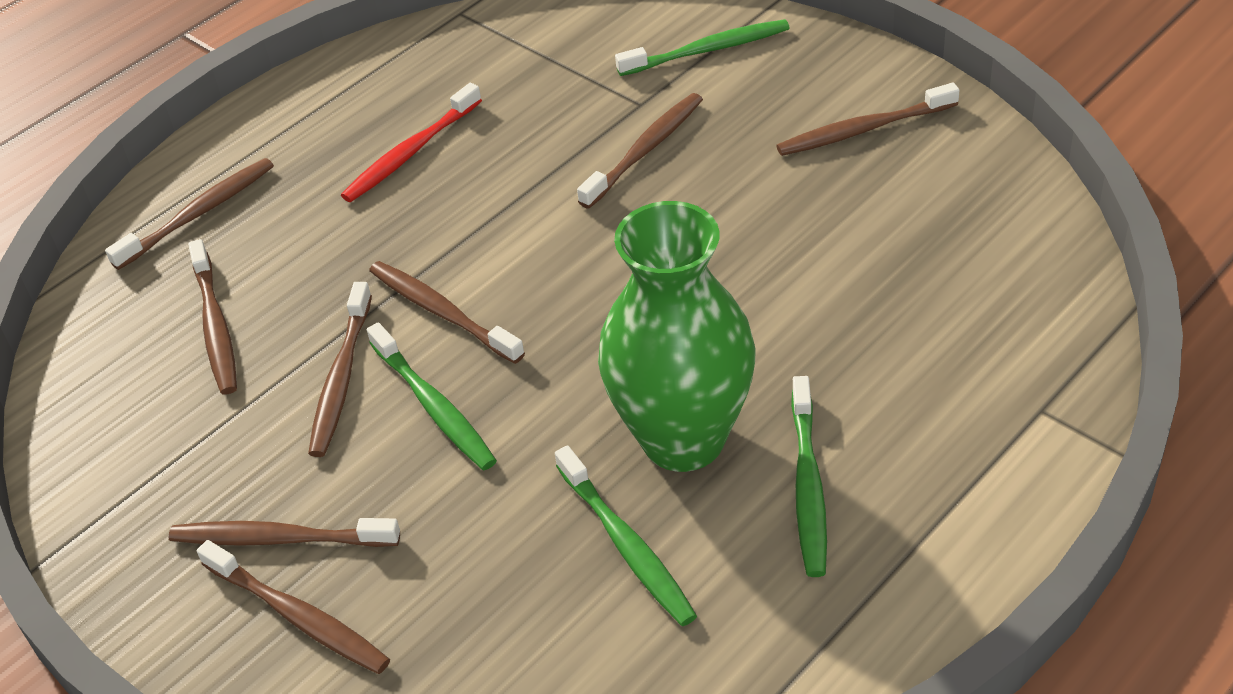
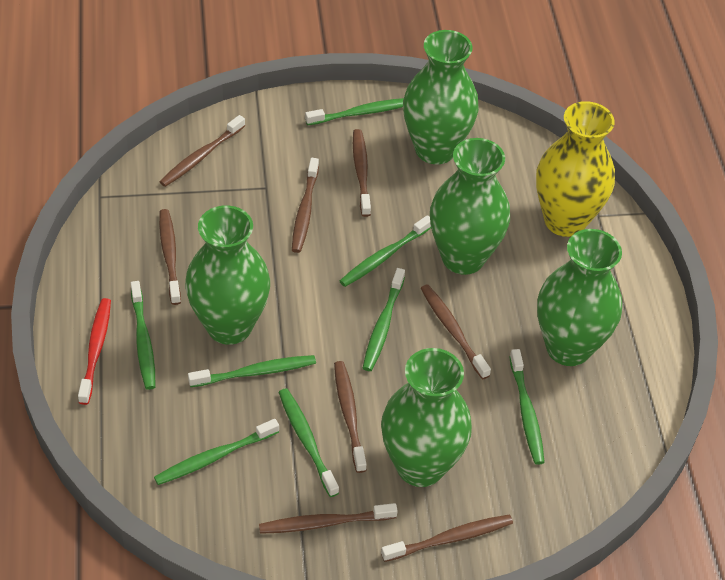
green toothbrush: [367,322,497,470] [555,445,697,626] [615,19,790,76] [791,376,827,577] = 4 -> [131,281,156,390] [154,419,279,485] [188,355,316,387] [278,388,339,497] [305,98,404,125] [340,215,431,287] [363,268,405,371] [509,349,545,465] = 8
green vase: [598,201,755,472] = 1 -> [185,205,270,345] [381,348,472,487] [403,30,479,164] [430,138,510,275] [537,229,622,366] = 5
yellow vase: none = 0 -> [536,101,615,237] = 1

